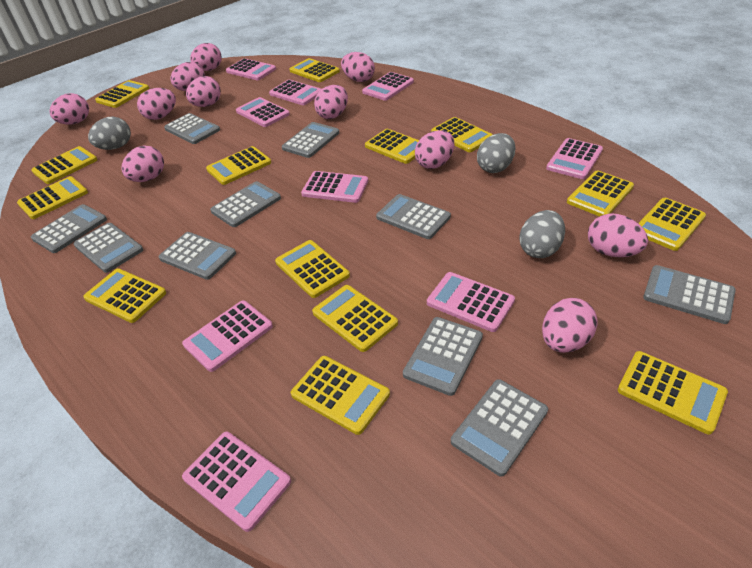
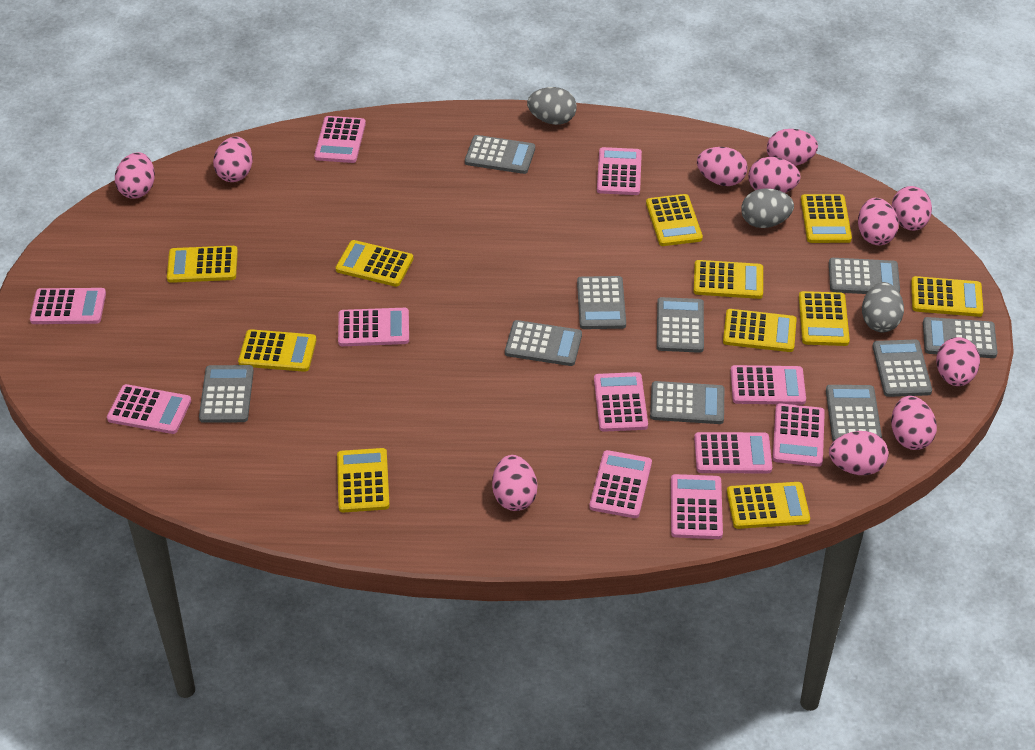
pink calculator: [182,300,273,372] [182,432,291,532] [226,58,276,80] [236,97,290,127] [269,80,322,105] [301,171,368,203] [362,72,414,101] [427,272,515,332] [546,138,603,179] = 9 -> [30,288,106,324] [107,384,191,434] [314,116,366,163] [338,308,409,346] [589,450,652,518] [594,372,648,432] [597,147,642,195] [671,474,723,539] [694,432,772,473] [730,365,806,405] [773,403,825,467] = 11
yellow calculator: [17,176,88,219] [31,146,98,184] [83,269,166,323] [95,80,149,108] [206,146,271,185] [275,240,350,298] [290,58,340,82] [291,356,390,435] [312,285,398,352] [365,129,419,164] [431,117,493,152] [567,170,634,216] [618,351,728,434] [638,198,706,251] = 14 -> [167,246,238,283] [238,329,316,372] [336,240,413,287] [337,448,390,512] [646,194,703,246] [694,260,763,299] [723,309,797,352] [727,482,810,529] [799,291,850,346] [801,194,852,243] [911,276,983,317] = 11

